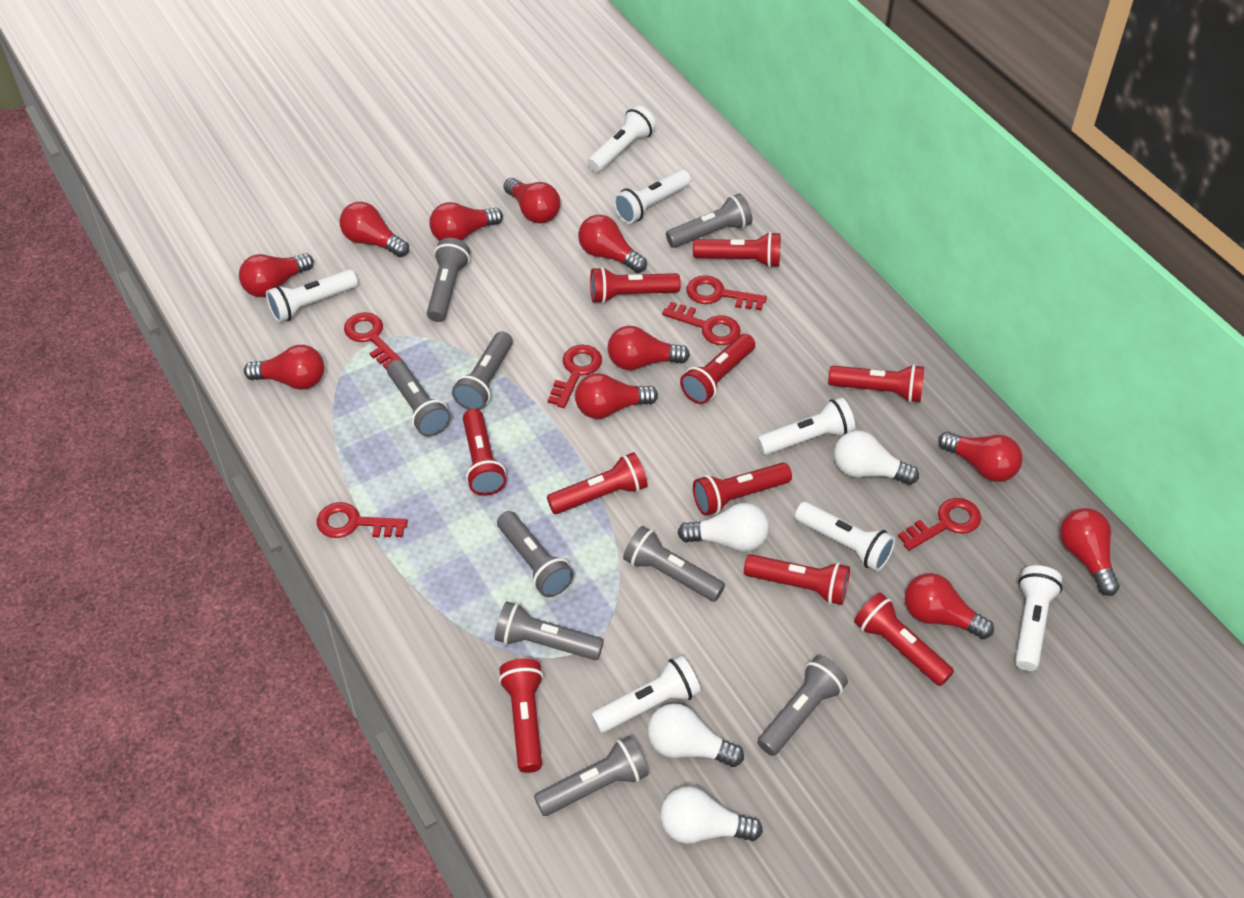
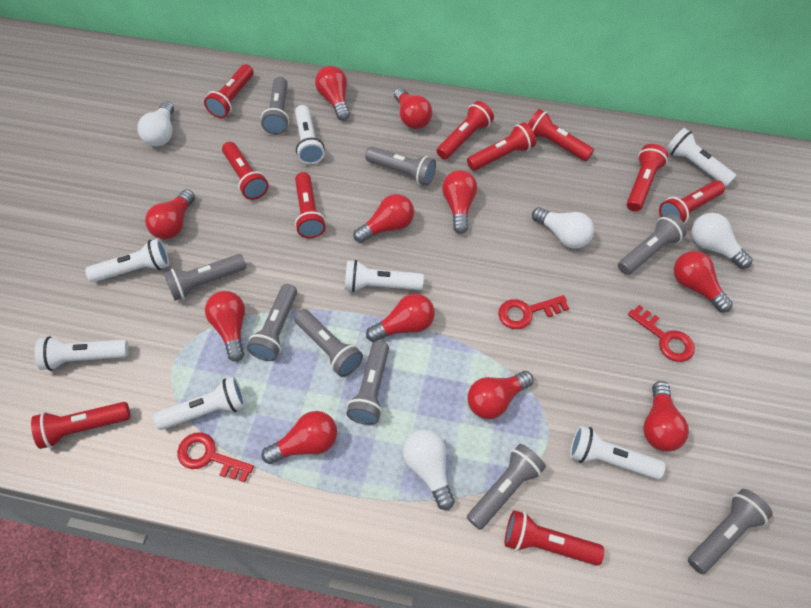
red key: [317,502,408,538] [344,312,403,370] [548,345,602,408] [662,302,741,345] [687,275,767,310] [898,498,981,551] = 6 -> [177,433,254,482] [498,295,569,329] [628,305,695,362] = 3

